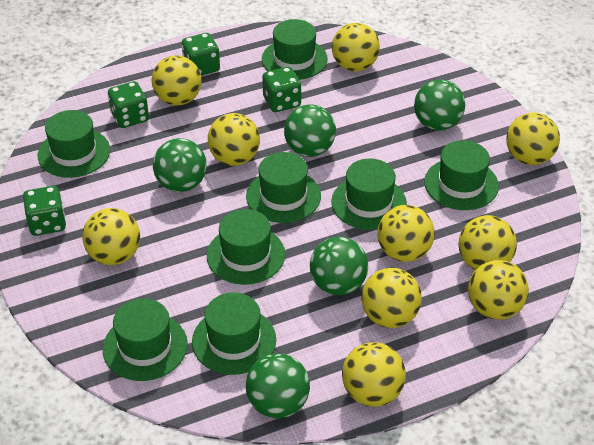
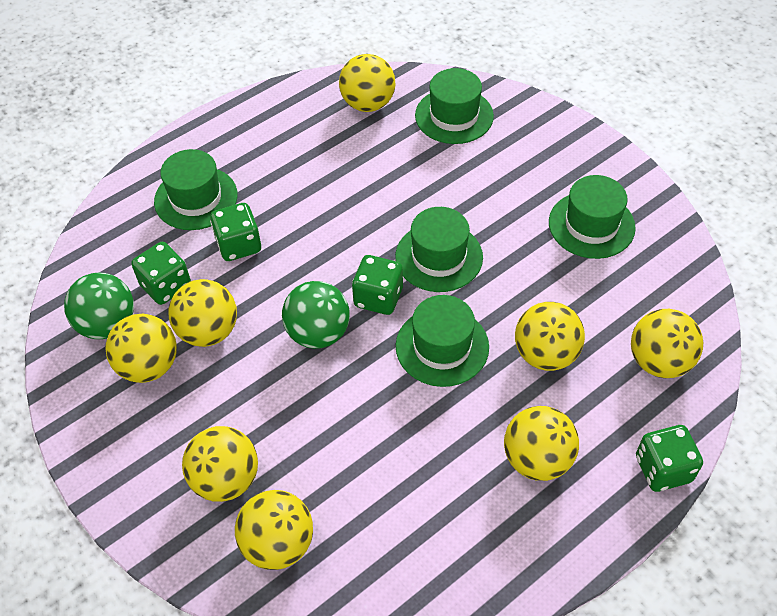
green ball: [153,138,207,192] [246,353,310,418] [284,104,336,157] [310,237,368,295] [414,79,465,131] = 5 -> [64,272,134,339] [282,281,350,349] = 2
green hat: [38,110,110,178] [102,298,188,381] [192,292,276,375] [207,209,285,285] [246,152,321,223] [262,19,328,80] [331,158,407,230] [424,140,499,210] = 8 -> [154,149,238,230] [395,207,483,292] [396,295,489,387] [415,68,494,144] [549,175,636,259] = 5
yellow ball: [82,208,140,265] [152,55,202,106] [208,113,260,166] [332,23,380,71] [342,342,406,407] [361,268,422,328] [377,205,435,262] [458,215,517,270] [468,260,529,320] [506,112,560,165] = 10 -> [105,314,177,383] [168,279,237,347] [182,426,258,502] [235,490,313,570] [339,54,395,112] [504,406,579,481] [515,302,585,371] [631,309,703,378] = 8

